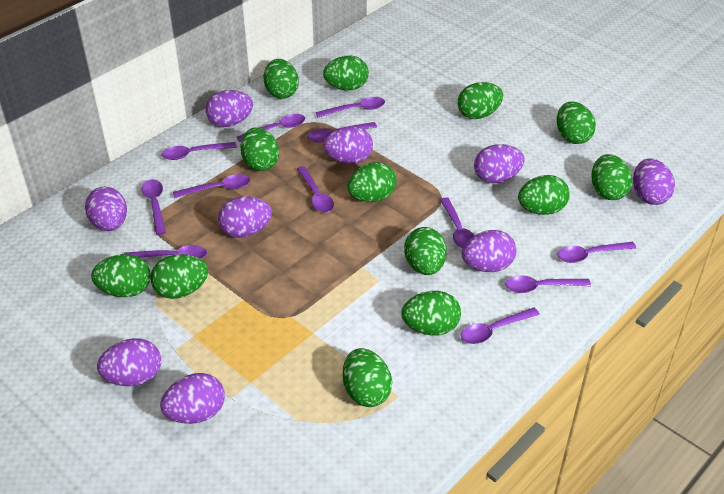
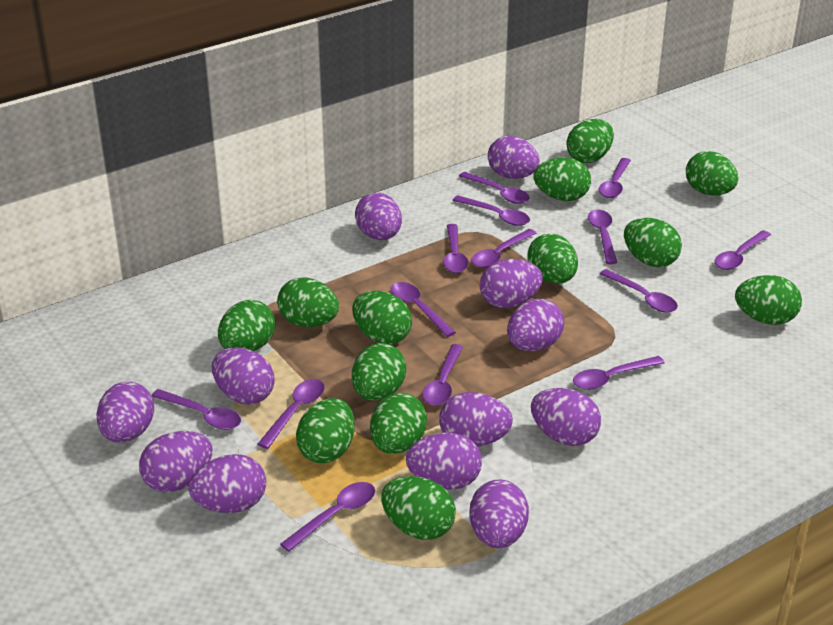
purple egg: [85,187,127,231] [97,338,161,386] [160,373,225,424] [205,90,253,127] [218,196,272,238] [323,126,373,164] [462,230,516,272] [474,144,525,183] [633,159,675,205] = 9 -> [96,382,154,443] [139,431,212,492] [189,454,266,513] [212,347,274,404] [355,192,402,240] [406,433,482,490] [439,392,513,447] [469,479,529,548] [480,259,543,308] [488,136,540,179] [507,299,564,351] [531,388,601,446] = 12
purple spoon: [124,245,207,259] [141,179,166,235] [162,142,237,160] [173,174,250,198] [237,114,305,142] [297,166,334,213] [307,122,377,143] [316,97,385,117] [440,197,474,249] [461,307,540,344] [506,275,591,293] [557,242,636,263] = 12 -> [151,389,241,430] [257,379,325,449] [280,482,375,552] [391,282,456,337] [422,344,463,406] [443,224,468,273] [452,195,530,226] [459,172,530,204] [471,229,536,268] [573,356,665,390] [588,209,617,264] [598,158,631,198] [600,269,678,312] [715,230,771,270] = 14

